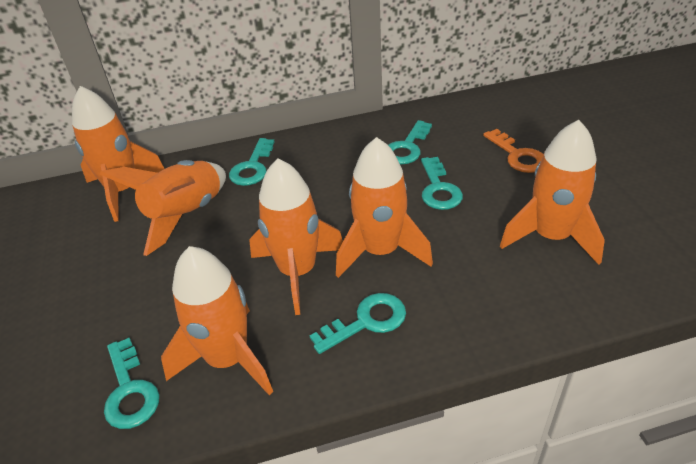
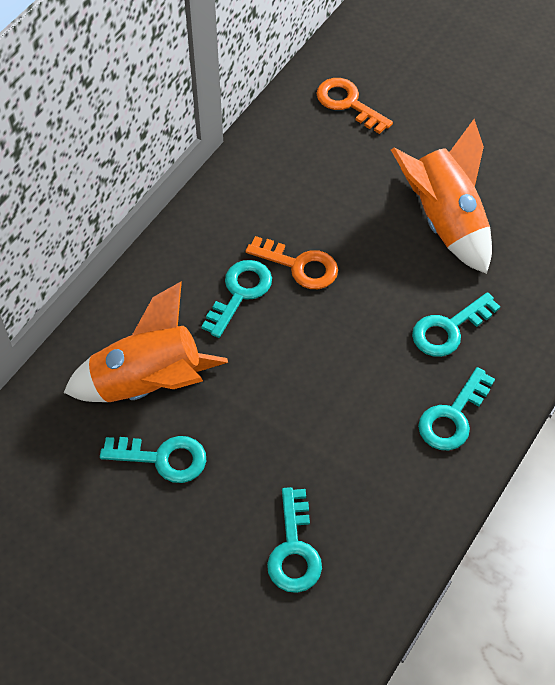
orange key: [483,129,544,173] = 1 -> [246,236,338,289] [316,78,393,134] = 2
orange rocket: [72,86,165,222] [100,160,226,256] [161,246,273,395] [249,158,343,315] [336,137,433,278] [500,120,605,265] = 6 -> [64,281,228,402] [391,119,492,274] = 2

